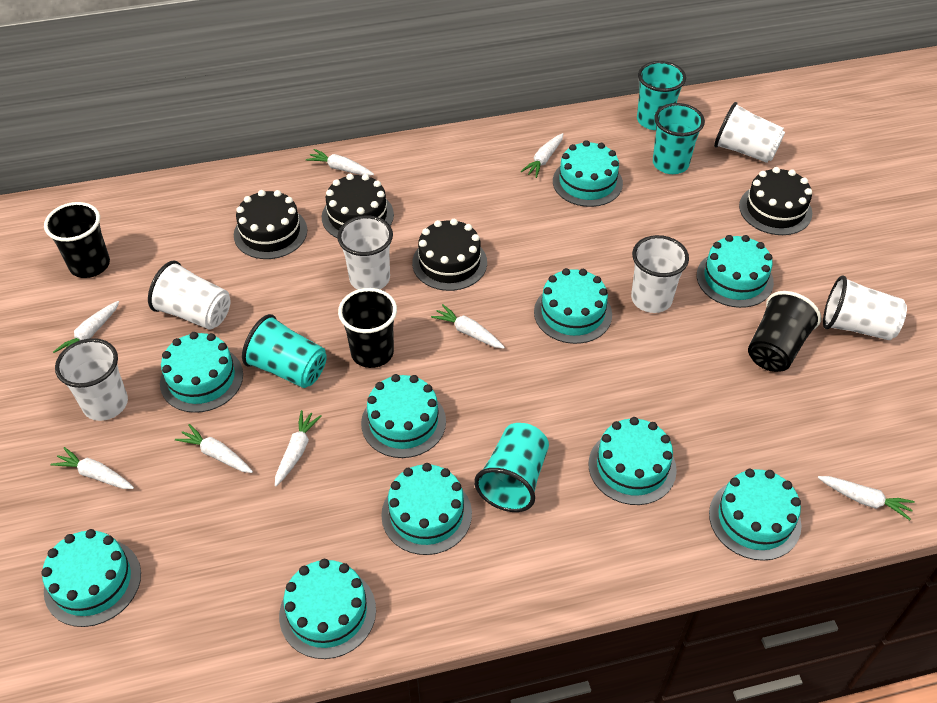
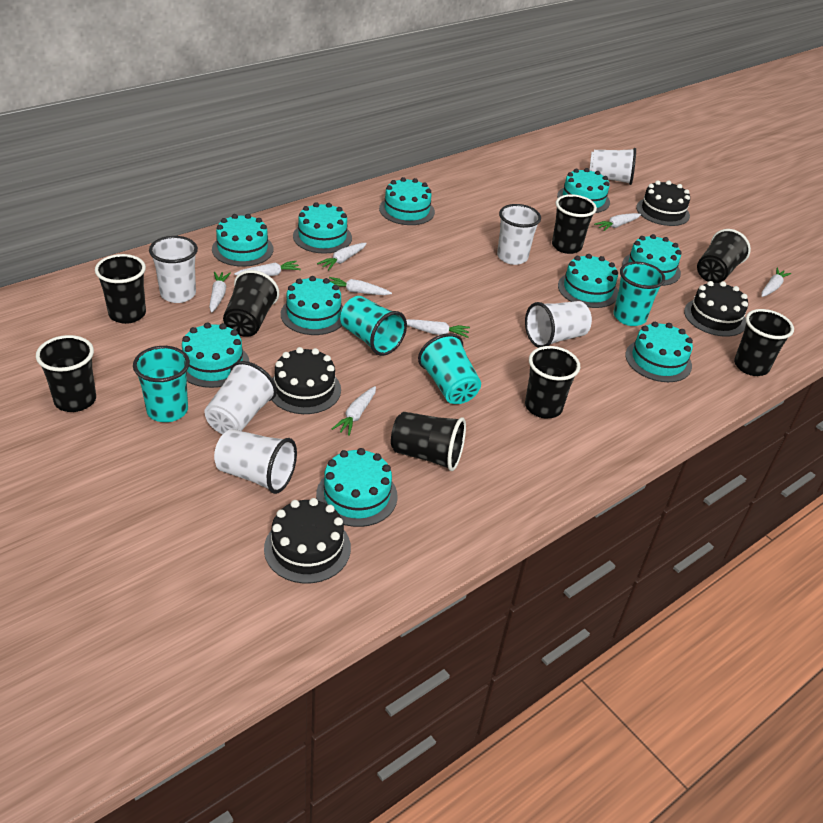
black cup: [44,202,110,278] [338,288,397,368] [748,291,821,372] = 3 -> [36,335,96,412] [95,254,146,324] [223,270,279,337] [391,412,466,471] [525,346,580,418] [552,194,597,254] [697,229,751,283] [734,309,794,376] = 8

